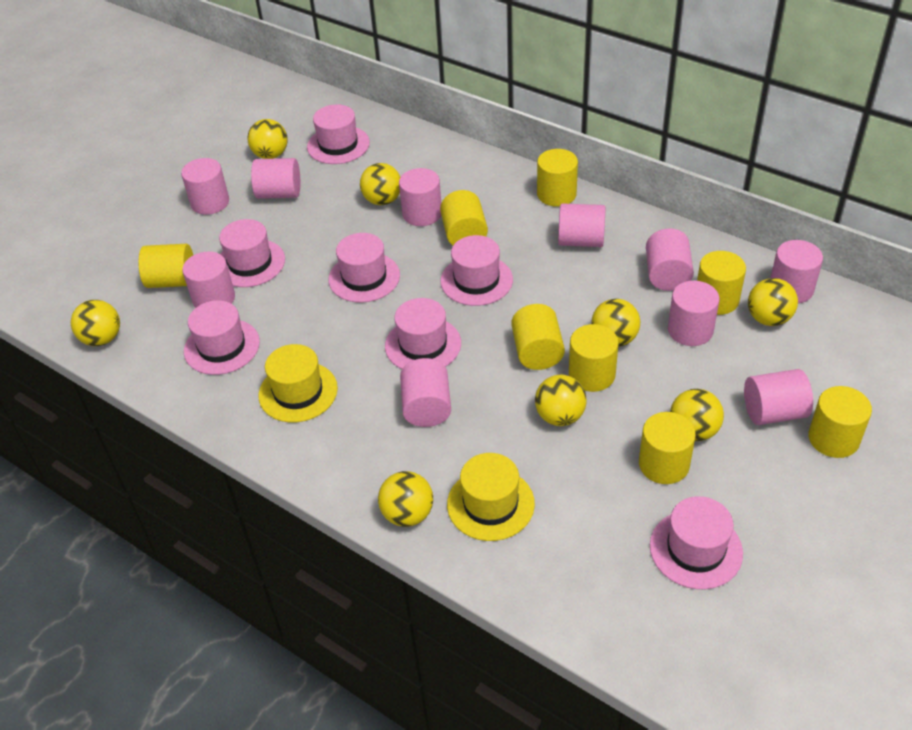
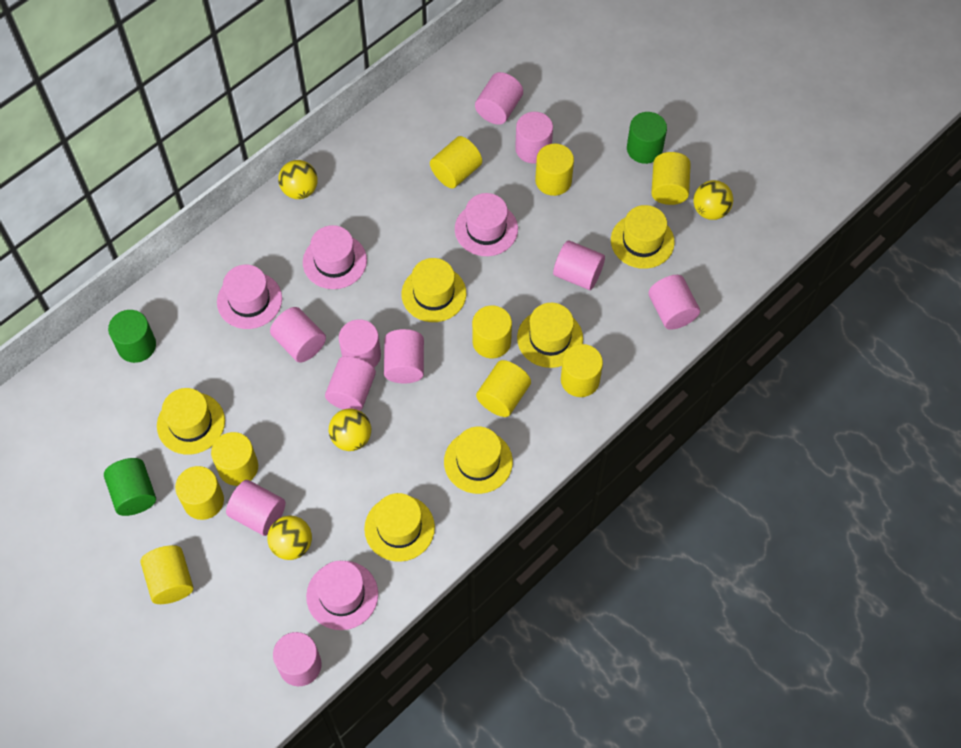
green cylinder: none = 0 -> [104,458,156,516] [108,310,156,363] [627,112,667,164] = 3
pink hat: [184,300,260,375] [219,219,285,287] [307,104,370,164] [328,233,400,303] [385,298,461,369] [440,235,513,306] [650,496,743,589] = 7 -> [217,265,282,329] [303,225,367,289] [306,561,378,630] [455,193,518,256] = 4
yellow ball: [71,300,120,346] [247,119,288,159] [360,163,400,205] [378,471,433,527] [535,375,587,426] [591,299,640,347] [670,389,724,441] [748,278,798,326] = 8 -> [267,515,312,560] [278,160,318,199] [329,408,371,451] [693,180,733,220] = 4
yellow cylinder: [139,244,193,288] [440,190,488,245] [511,304,565,370] [537,149,578,207] [569,324,619,392] [639,412,696,484] [697,251,746,315] [808,386,872,458] = 8 -> [141,545,194,604] [175,466,224,520] [211,432,258,486] [430,136,482,188] [472,306,512,358] [476,360,531,417] [535,144,574,196] [561,344,603,397] [651,152,691,205] = 9
yellow hat: [258,344,338,422] [447,453,535,541] = 2 -> [157,388,225,455] [364,493,435,562] [401,258,466,322] [444,427,513,494] [517,303,583,368] [611,205,675,269] = 6

